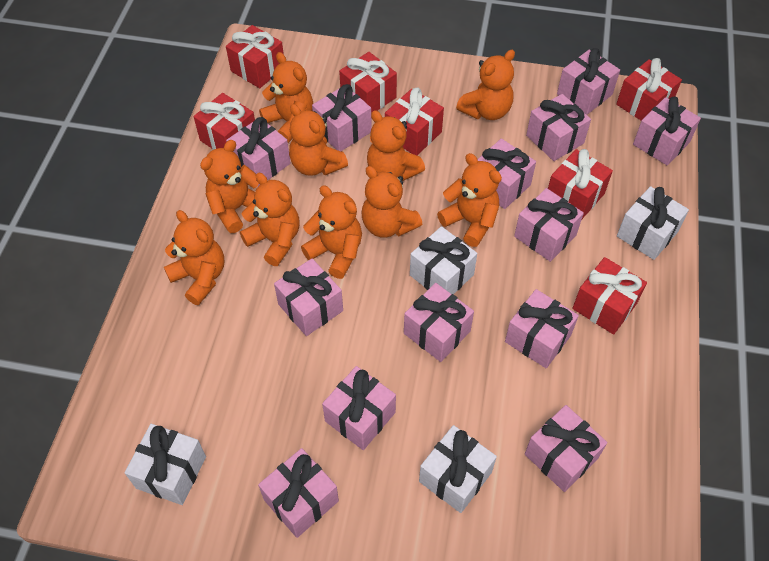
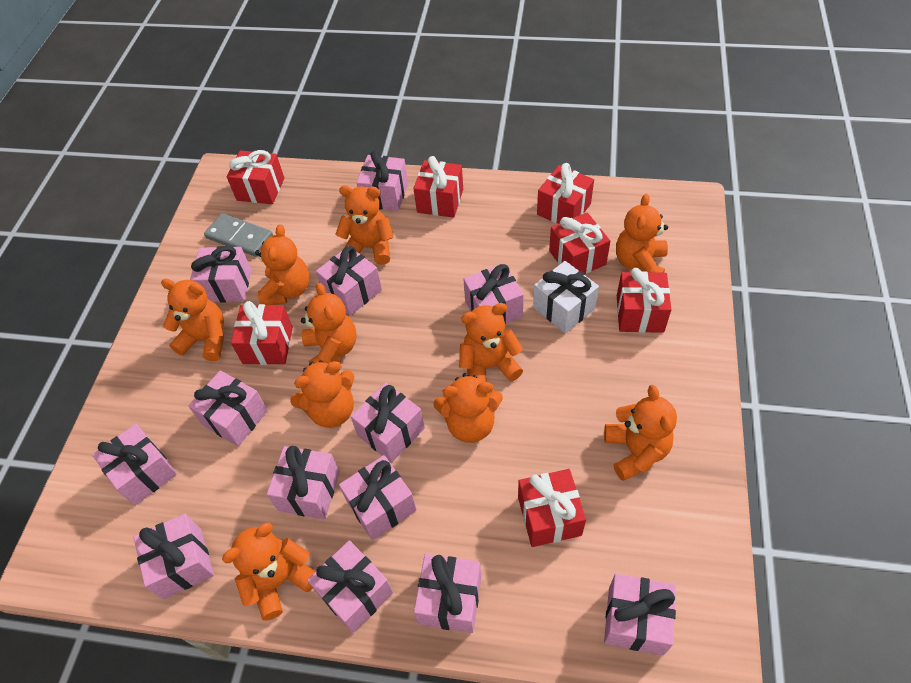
grey domino: none = 0 -> [204,213,273,257] = 1
white gift: [125,424,206,505] [410,226,477,294] [419,425,497,513] [617,186,689,260] = 4 -> [533,261,599,333] = 1

